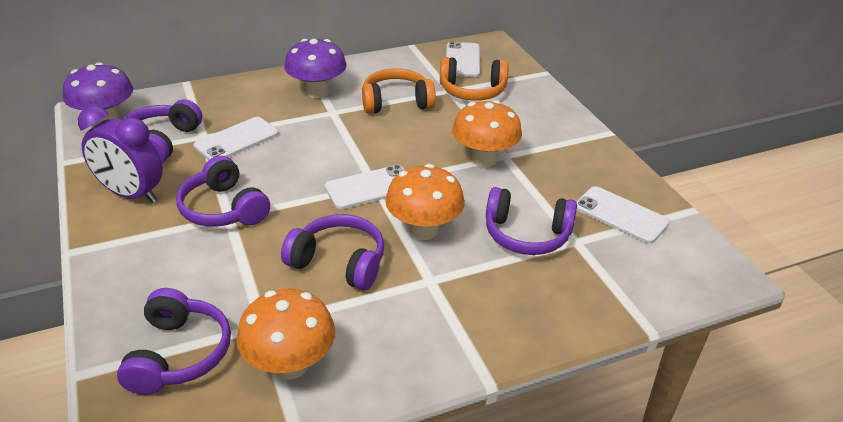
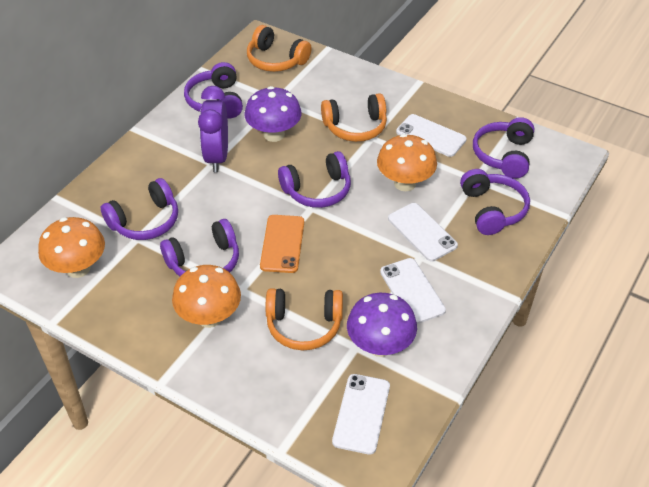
orange headphones: [362,69,436,114] [440,57,509,100] = 2 -> [247,25,311,72] [266,288,343,350] [321,93,387,142] = 3
orange phone: none = 0 -> [260,215,304,273] = 1
purple headphones: [117,288,231,395] [122,99,202,163] [176,156,270,227] [281,214,384,290] [486,187,577,255] = 5 -> [101,178,178,240] [160,219,239,276] [184,62,243,119] [278,151,351,208] [460,169,530,235] [473,117,534,178] = 6

